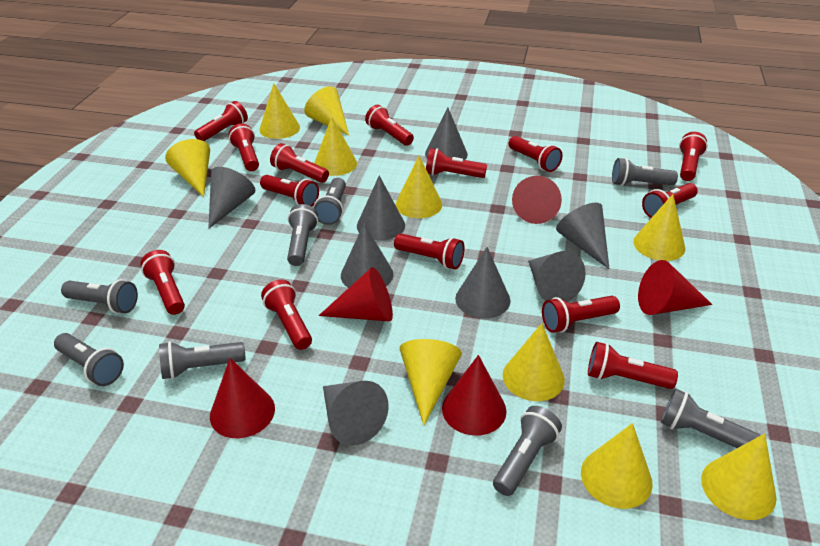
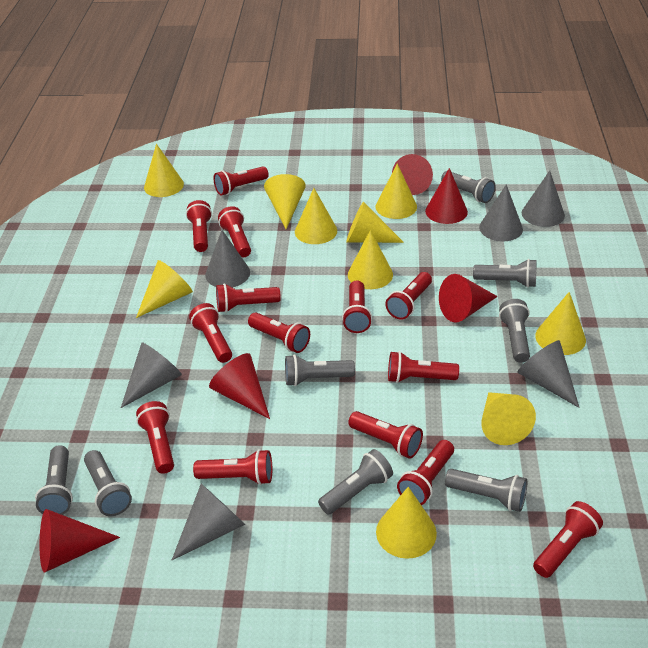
grey cone: [208,167,255,229] [323,381,389,446] [341,223,393,288] [357,175,405,241] [425,107,468,160] [455,247,510,318] [528,251,586,302] [556,203,609,269] = 8 -> [121,342,182,408] [172,484,245,560] [205,230,250,288] [479,184,523,241] [517,340,580,408] [522,170,565,227] = 6

